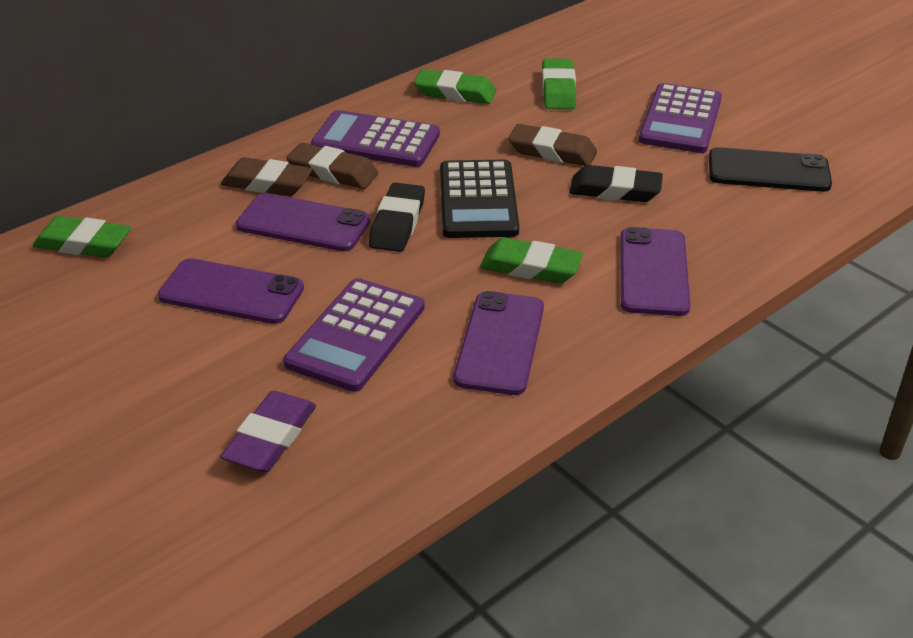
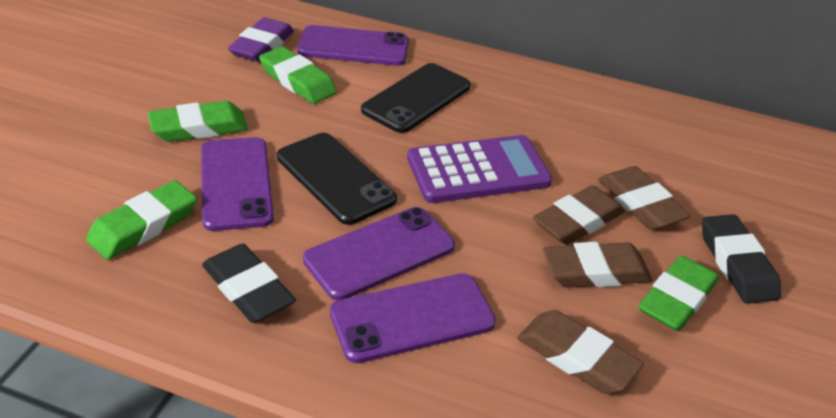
black calculator: [440,160,519,238] = 1 -> none = 0
black phone: [709,147,832,192] = 1 -> [277,133,397,225] [361,63,470,133] = 2
brown eraser: [221,157,313,196] [286,142,378,189] [508,124,597,166] = 3 -> [517,310,644,394] [533,185,625,245] [543,242,653,288] [598,166,690,230] = 4
purple calculator: [284,278,425,392] [311,110,440,167] [639,83,722,153] = 3 -> [407,135,552,203] = 1

